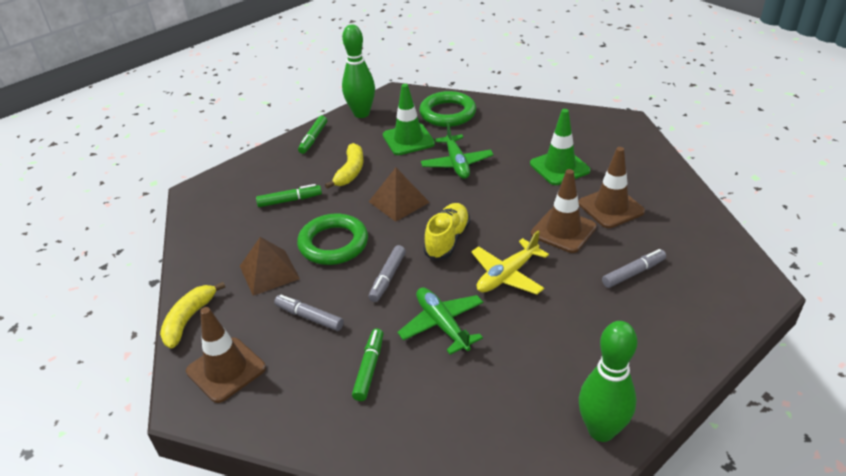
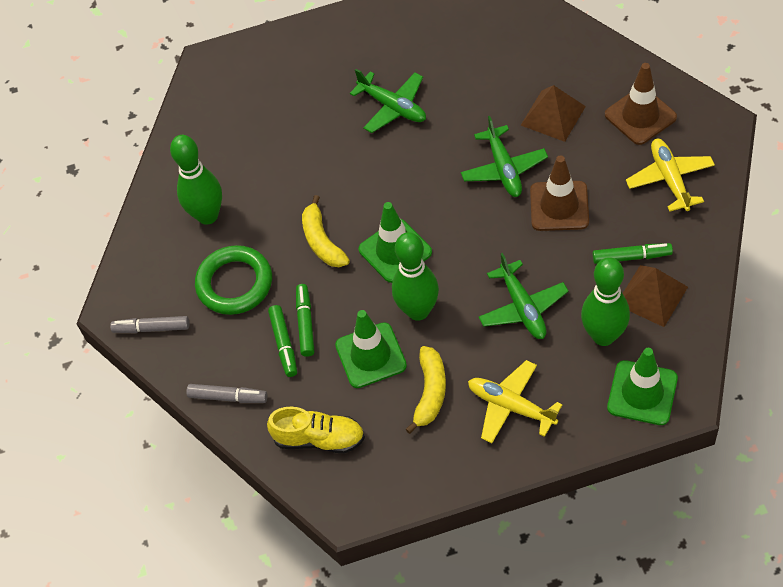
brown traffic cone: [186,307,266,403] [531,169,597,253] [578,147,645,228] = 3 -> [530,155,589,231] [605,63,677,145] = 2
green bowling pin: [342,24,375,118] [579,321,637,442] = 2 -> [170,135,222,225] [392,232,439,321] [581,257,630,346] = 3
green plane: [397,287,483,355] [421,123,494,179] = 2 -> [350,69,426,133] [461,116,548,197] [479,253,569,339] = 3
green ring: [297,213,368,265] [419,91,476,127] = 2 -> [195,245,272,315] = 1
green traffic cone: [383,84,435,155] [530,109,591,185] = 2 -> [335,310,407,388] [358,202,432,283] [607,348,678,425] = 3
grey marker: [274,295,344,331] [368,245,406,302] [602,249,666,288] = 3 -> [110,316,189,333] [186,384,268,403] = 2
yellow plane: [471,231,549,295] = 1 -> [468,360,563,443] [626,139,715,212] = 2

